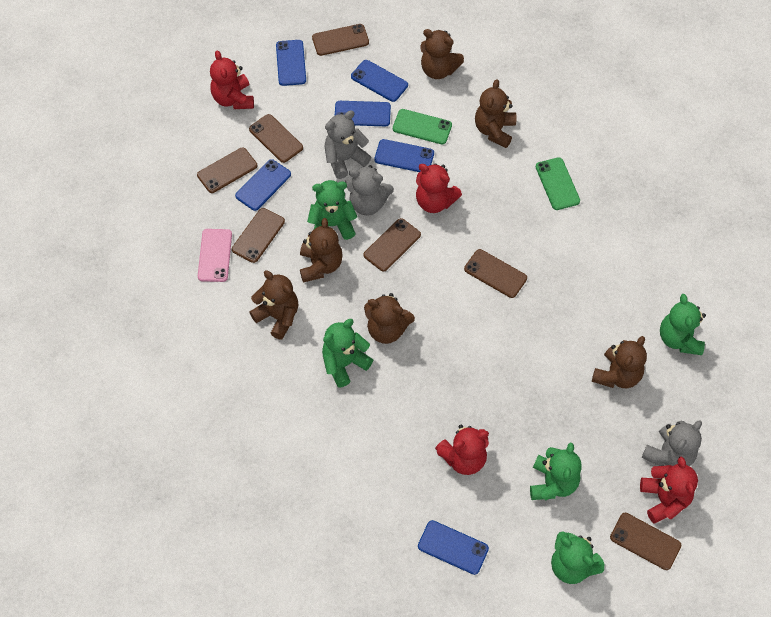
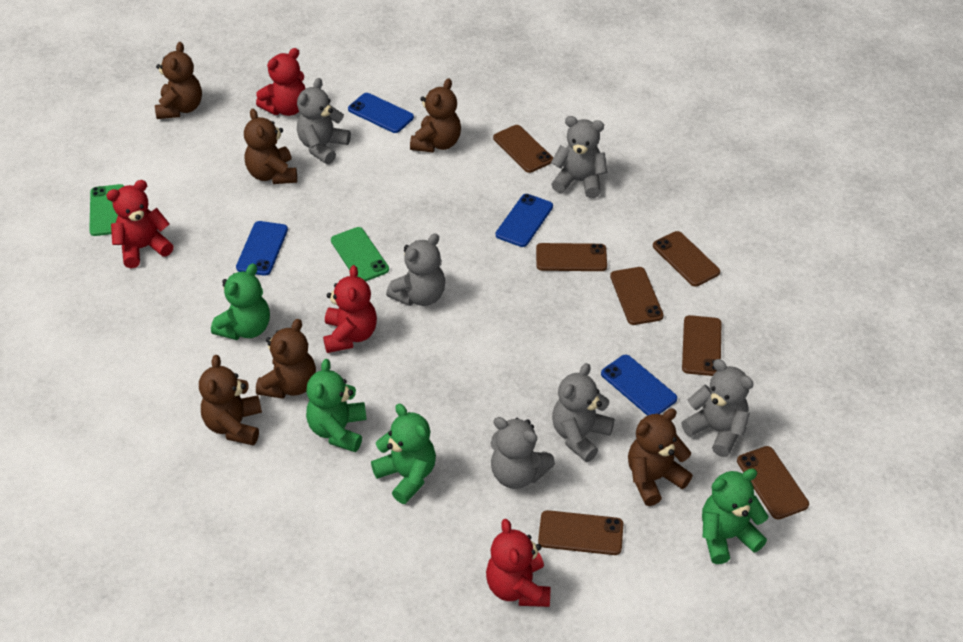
blue phone: [235,159,291,211] [276,40,306,86] [335,101,391,126] [351,60,408,102] [374,139,434,172] [418,520,489,575] = 6 -> [236,221,288,276] [348,93,414,133] [496,194,553,247] [601,355,677,416] = 4
green teddy bear: [307,180,357,240] [322,319,373,388] [530,443,582,500] [551,531,605,584] [660,294,706,355] = 5 -> [211,263,270,340] [306,359,367,452] [371,404,436,504] [702,469,769,564] = 4
grey teddy bear: [324,110,371,179] [345,165,394,215] [642,421,702,466] = 3 -> [297,78,351,164] [386,233,445,306] [490,417,555,489] [551,116,607,198] [552,363,615,462] [681,359,753,457] = 6
pink phone: [198,229,232,282] = 1 -> none = 0

